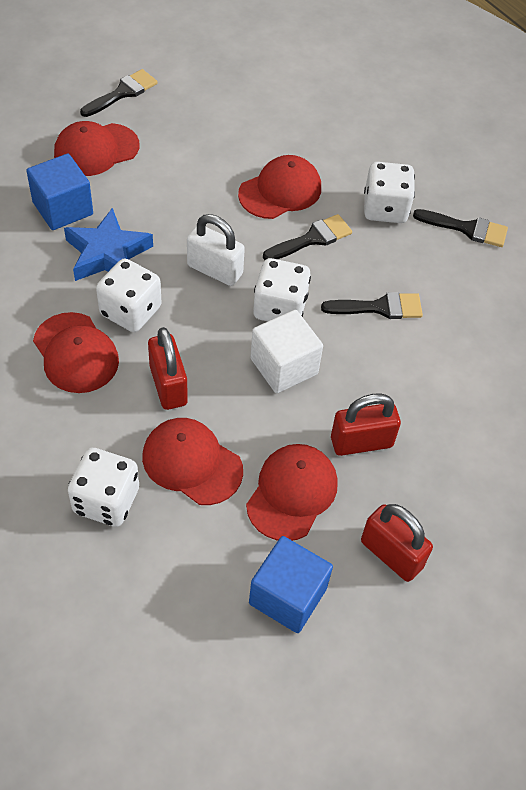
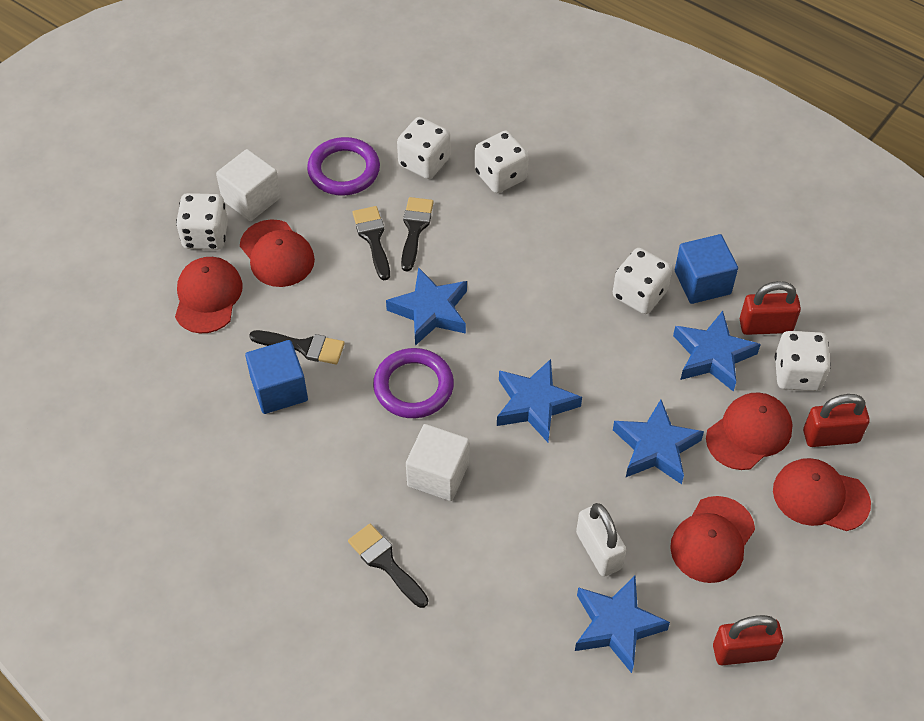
blue star: [64,208,153,281] = 1 -> [386,267,467,346] [497,359,582,442] [575,576,670,673] [613,400,704,484] [673,311,761,392] = 5
purple ring: none = 0 -> [307,137,380,196] [373,348,454,418] = 2
white cube: [250,310,323,393] = 1 -> [216,149,281,221] [406,424,469,501] = 2
white dice: [68,448,139,527] [96,259,162,332] [253,258,311,321] [364,162,415,223] = 4 -> [176,193,228,250] [397,117,450,179] [475,130,529,193] [613,248,672,314] [775,331,831,391] = 5

